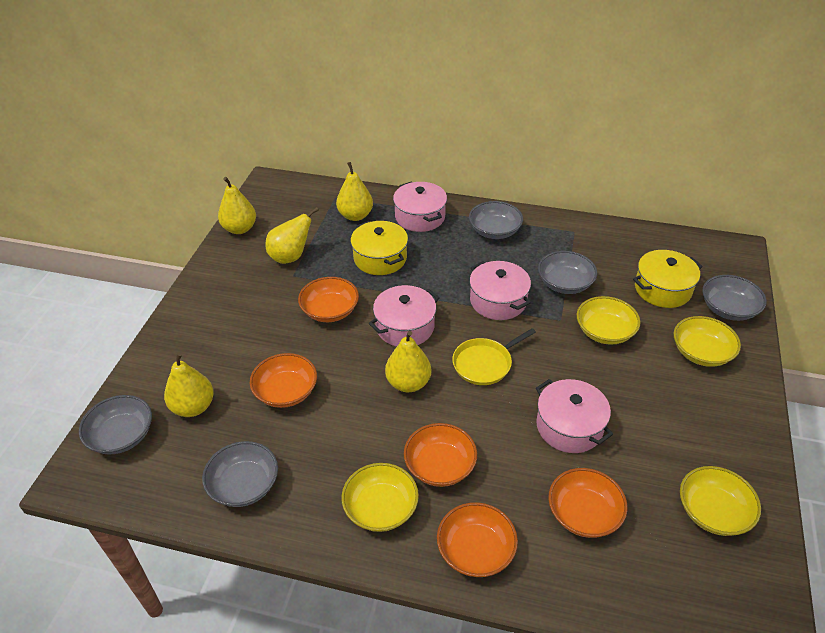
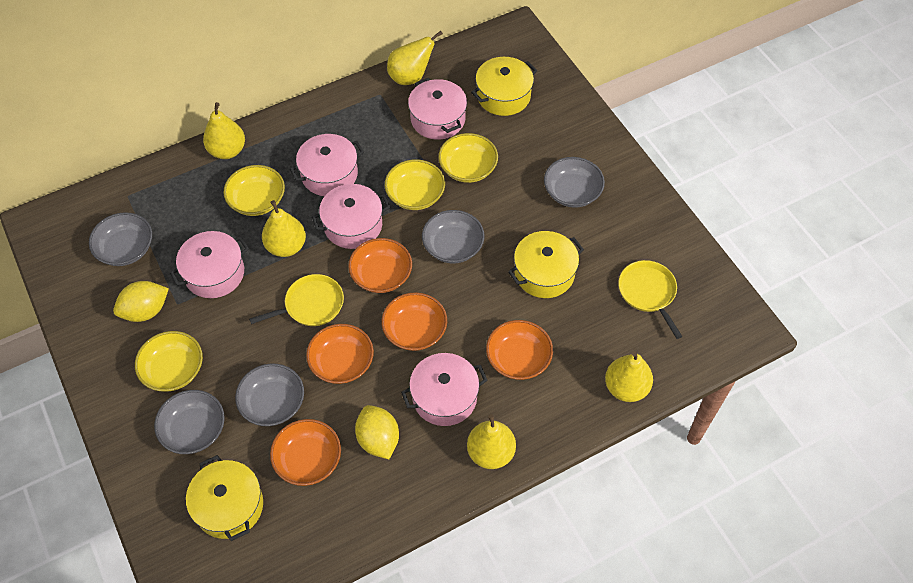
pink pot: [369,285,440,347] [393,181,447,232] [469,261,531,320] [536,379,613,453] = 4 -> [170,231,249,298] [290,134,364,196] [312,184,390,249] [401,353,488,426] [408,78,467,140] = 5
yellow lemon: none = 0 -> [113,281,169,322] [355,405,399,459] = 2
yellow pan: [452,328,536,385] = 1 -> [249,274,344,326] [618,260,683,339] = 2
yellow pot: [351,221,408,275] [633,250,703,308] = 2 -> [186,455,263,541] [471,57,537,116] [508,231,584,298] = 3

